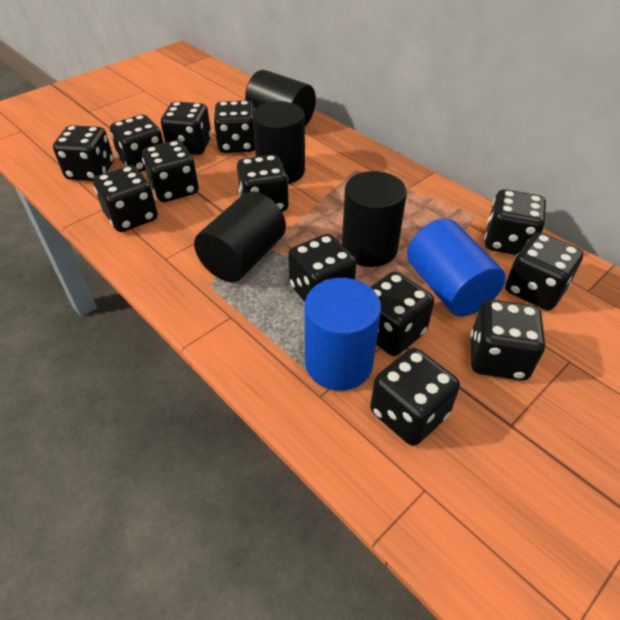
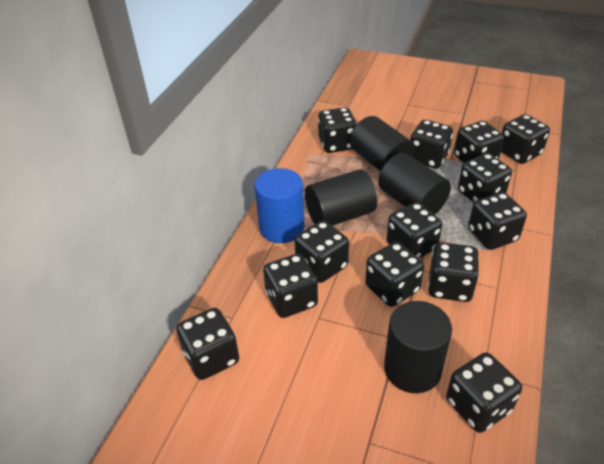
blue cylinder: [305,278,381,391] [407,219,506,317] = 2 -> [255,168,304,243] = 1

